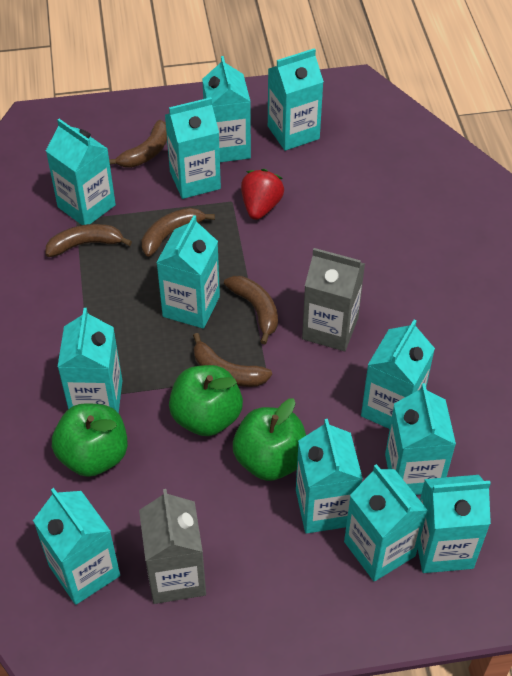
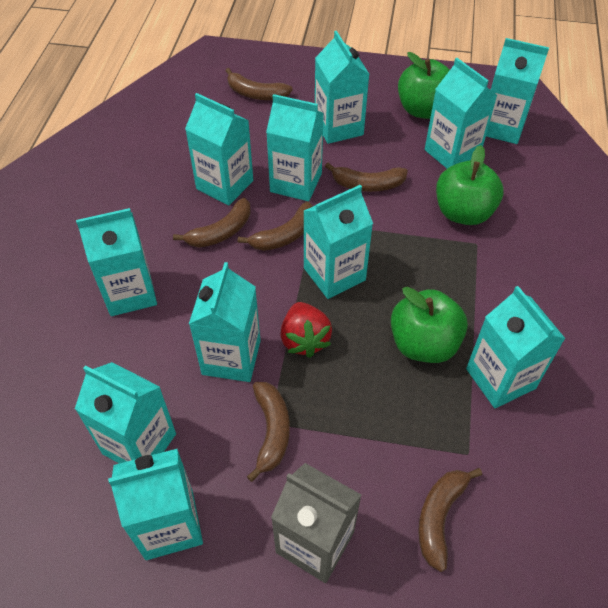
brown banana: [46,224,132,257] [109,120,167,168] [142,208,215,257] [193,333,272,387] [224,276,278,344] = 5 -> [173,198,251,248] [225,68,293,100] [238,201,313,251] [247,382,290,482] [325,163,408,192] [418,468,482,572] = 6
grey carton: [139,489,206,604] [302,248,365,351] = 2 -> [271,463,361,583] = 1
turquoise carton: [33,488,120,605] [46,119,116,225] [58,308,122,413] [156,215,220,329] [165,97,221,199] [202,56,251,162] [268,48,324,151] [296,419,363,534] [344,464,428,581] [361,319,435,429] [385,383,456,495] [418,475,491,573] = 12 -> [75,362,176,464] [76,208,157,316] [108,449,203,560] [185,93,253,205] [189,262,261,382] [266,94,324,201] [304,185,373,299] [315,31,369,144] [425,58,497,169] [466,286,566,408] [486,38,549,144] = 11

